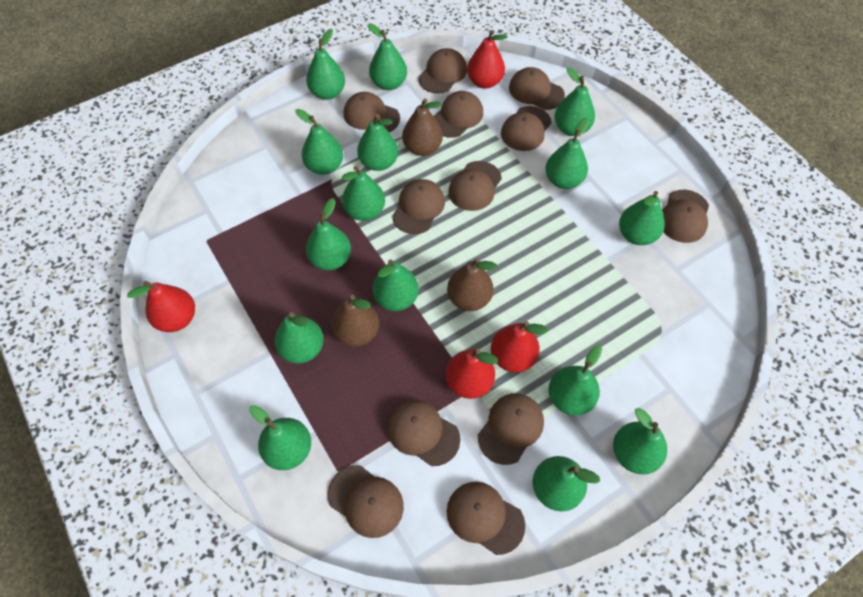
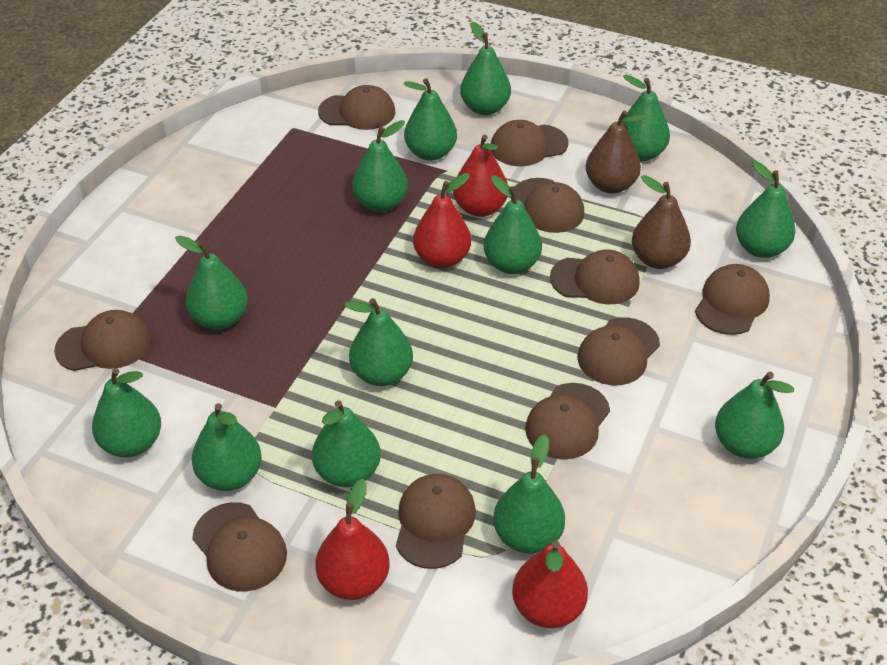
brown cap: [328,465,404,538] [344,92,400,133] [387,400,460,466] [392,179,445,234] [418,48,467,93] [434,91,483,138] [447,482,525,555] [448,161,502,211] [478,393,544,465] [501,106,552,151] [509,67,565,110] [662,190,709,243] = 12 -> [54,310,151,371] [192,502,287,591] [318,85,395,130] [396,474,476,569] [491,120,568,166] [511,178,584,233] [525,383,610,460] [550,249,640,304] [577,317,660,385] [695,264,770,335] = 10
brown pear: [331,295,379,347] [402,98,443,156] [447,258,497,311] = 3 -> [586,110,649,194] [632,175,691,269] = 2
green pear: [249,405,311,470] [274,312,324,364] [295,109,343,175] [306,29,345,100] [306,198,351,270] [342,166,385,221] [357,114,399,171] [368,23,407,90] [372,259,419,311] [533,456,600,511] [545,117,589,189] [548,345,602,416] [555,67,595,136] [613,408,667,475] [619,191,665,245] = 15 -> [92,368,161,457] [175,236,248,330] [192,403,262,491] [312,400,381,487] [345,298,413,386] [352,120,408,212] [403,78,457,161] [460,22,511,115] [484,175,542,274] [493,434,565,554] [622,75,670,161] [715,372,794,459] [736,161,796,258] = 13

